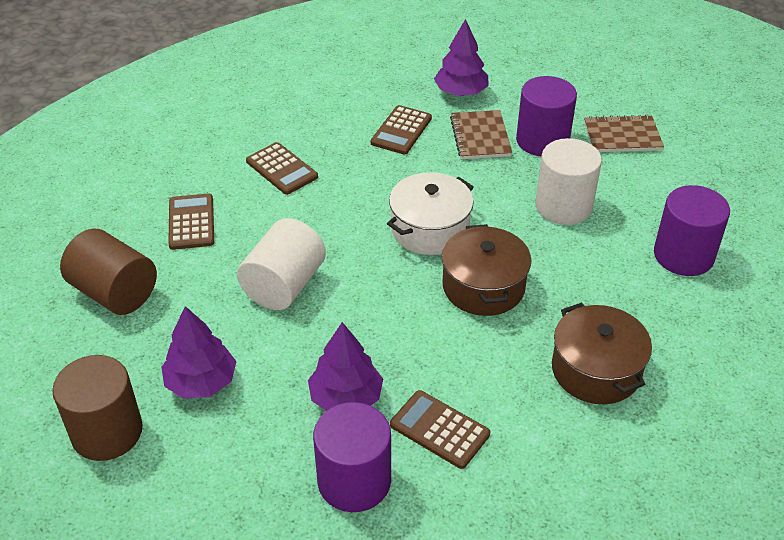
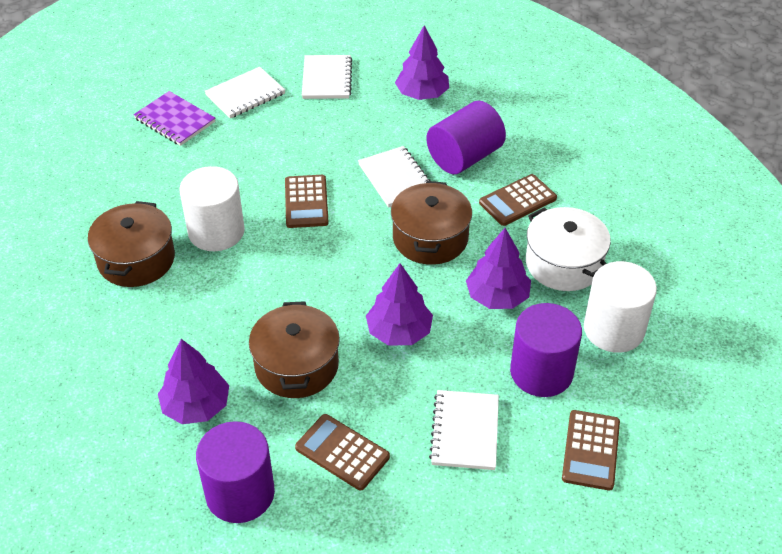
brown cylinder: [52,355,143,461] [60,229,157,315] = 2 -> none = 0
brown notebook: [450,110,512,159] [584,115,664,152] = 2 -> none = 0
brown pot: [442,224,531,316] [552,303,652,404] = 2 -> [88,201,175,287] [249,301,340,398] [391,181,472,265] = 3
purple notebook: none = 0 -> [133,91,215,146] = 1
purple tree: [162,306,237,399] [308,322,383,411] [434,19,489,96] = 3 -> [158,339,229,424] [366,263,433,345] [395,25,449,100] [466,228,531,309] = 4
white notebook: none = 0 -> [204,67,285,118] [302,55,352,99] [358,146,431,208] [429,390,499,470] = 4

